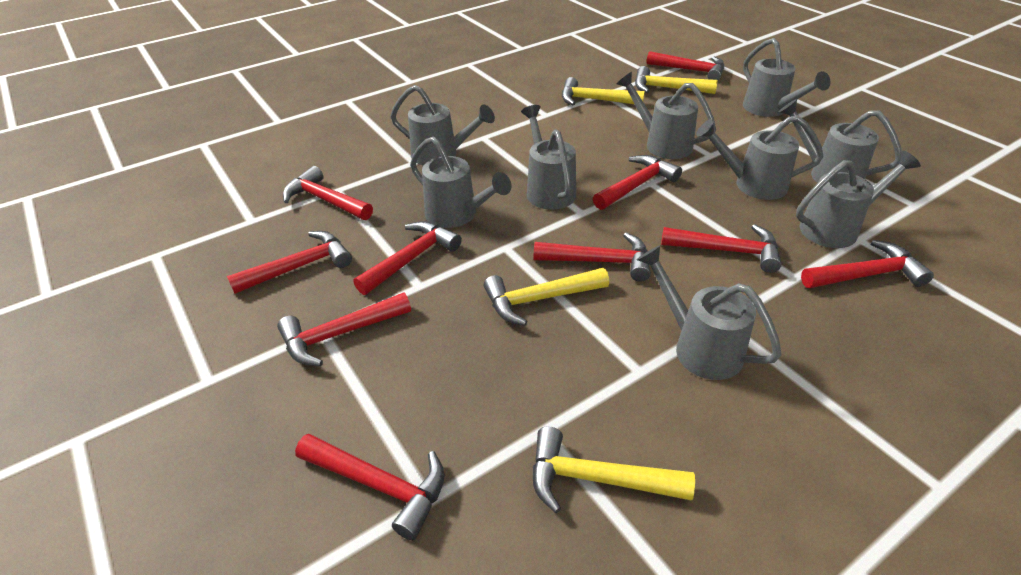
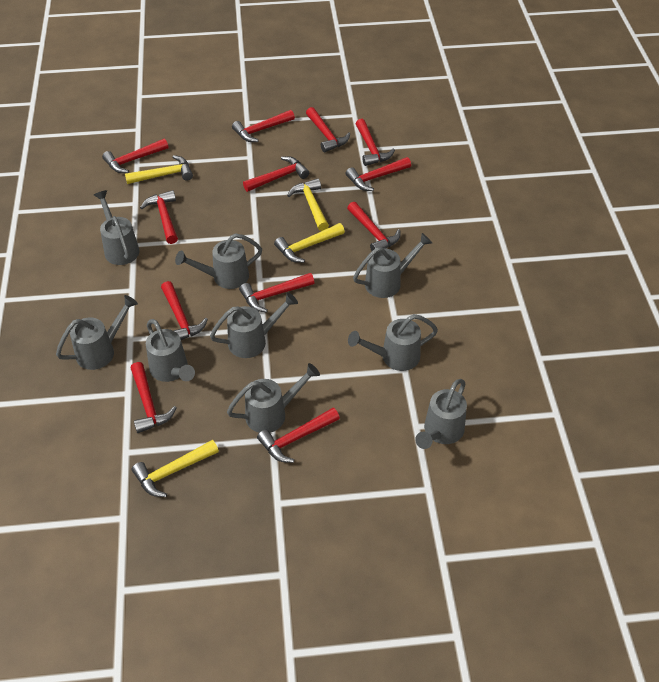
red hammer: [227,231,352,294] [277,292,411,366] [283,166,373,220] [295,434,445,540] [353,221,462,295] [534,232,651,281] [593,155,682,210] [646,51,724,81] [661,224,782,273] [801,240,934,288] = 10 -> [102,139,169,173] [131,362,177,433] [140,190,178,244] [161,281,208,340] [232,110,295,142] [239,273,315,313] [243,156,309,192] [257,408,340,463] [306,107,350,152] [345,157,411,191] [347,202,400,251] [356,119,395,166] = 12

